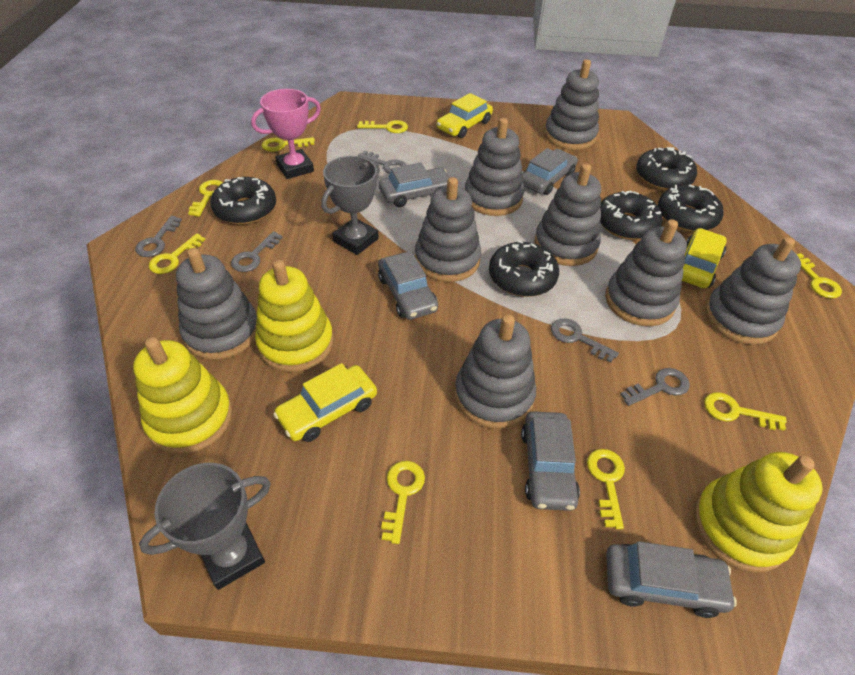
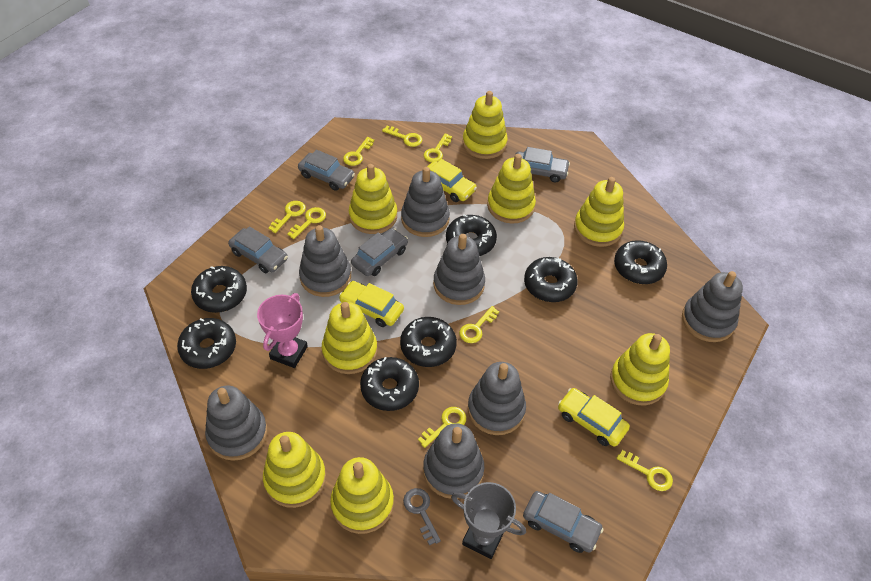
black donut: [211,177,276,225] [489,240,559,297] [600,191,663,240] [636,147,697,190] [658,184,724,232] = 5 -> [177,318,236,369] [191,266,247,313] [360,357,419,411] [400,317,457,367] [446,214,497,256] [524,257,578,302] [614,240,667,284] = 7
grey key: [135,216,182,257] [231,231,283,272] [358,151,406,174] [551,319,619,363] [620,368,690,406] = 5 -> [403,488,441,546] = 1
grey stacking toy: [176,248,257,360] [415,177,481,282] [455,315,536,429] [465,118,524,216] [534,163,601,266] [544,59,599,150] [605,219,687,326] [705,237,801,345] = 8 -> [205,386,267,461] [299,225,351,297] [401,167,450,237] [423,423,484,499] [433,234,485,305] [468,362,526,435] [682,271,743,342] = 7
grey trophy: [139,463,271,590] [321,156,380,255] = 2 -> [451,482,526,559] = 1
yellow stacking toy: [133,337,232,454] [255,260,333,372] [693,452,823,573] = 3 -> [263,432,326,508] [322,302,377,374] [330,457,394,534] [349,164,397,234] [463,91,508,159] [487,154,536,224] [574,177,624,247] [610,333,670,405] = 8

